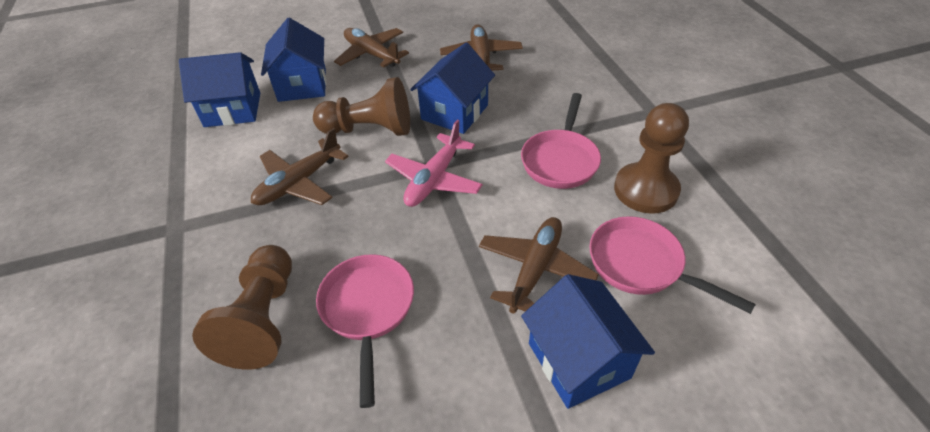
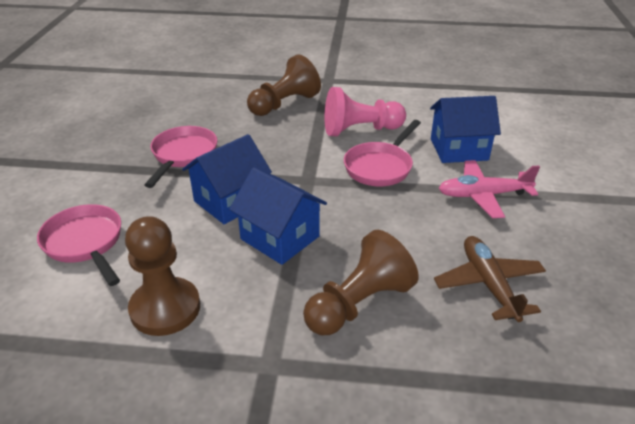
blue house: [179,52,260,127] [261,18,327,102] [410,43,495,134] [521,274,655,409] = 4 -> [182,134,272,224] [229,167,327,265] [430,96,501,163] = 3
brown plane: [251,128,349,205] [334,28,409,67] [440,25,523,71] [479,217,599,314] = 4 -> [434,236,546,322] = 1
pink pawn: none = 0 -> [325,87,406,136] = 1

